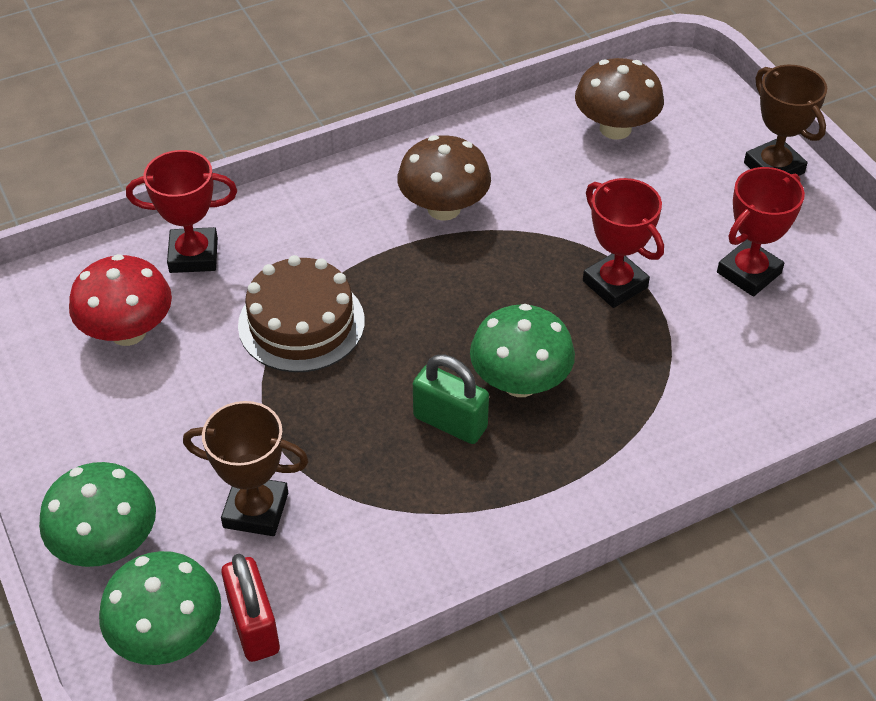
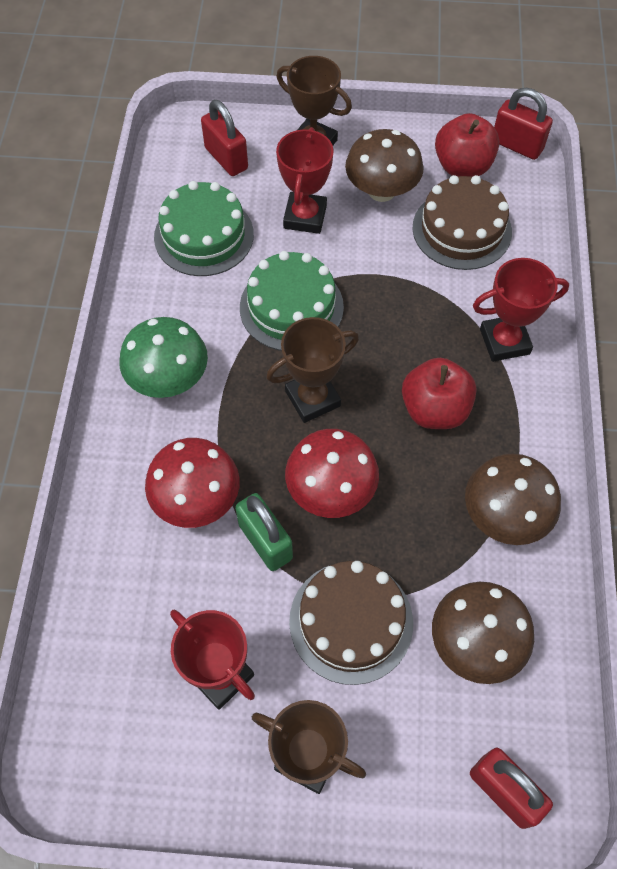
brown cake: [238,255,365,372] = 1 -> [289,561,413,685] [412,175,512,270] = 2
brown mushroom: [397,135,491,221] [575,58,664,140] = 2 -> [345,129,424,202] [432,582,534,684] [465,454,561,545] = 3
brown trophy: [183,401,309,536] [744,65,827,176] = 2 -> [252,700,366,794] [266,317,359,423] [276,56,352,145] = 3
green cake: none = 0 -> [154,181,254,276] [240,251,344,351] = 2
green mushroom: [39,462,156,567] [99,551,221,665] [470,304,575,397] = 3 -> [119,317,208,398] = 1
red apple: none = 0 -> [402,358,477,429] [435,113,499,177] = 2
red mushroom: [69,254,172,346] = 1 -> [145,438,240,528] [285,429,379,518] = 2
red padlock: [221,554,280,662] = 1 -> [201,100,248,176] [470,748,553,829] [494,88,553,160] = 3

